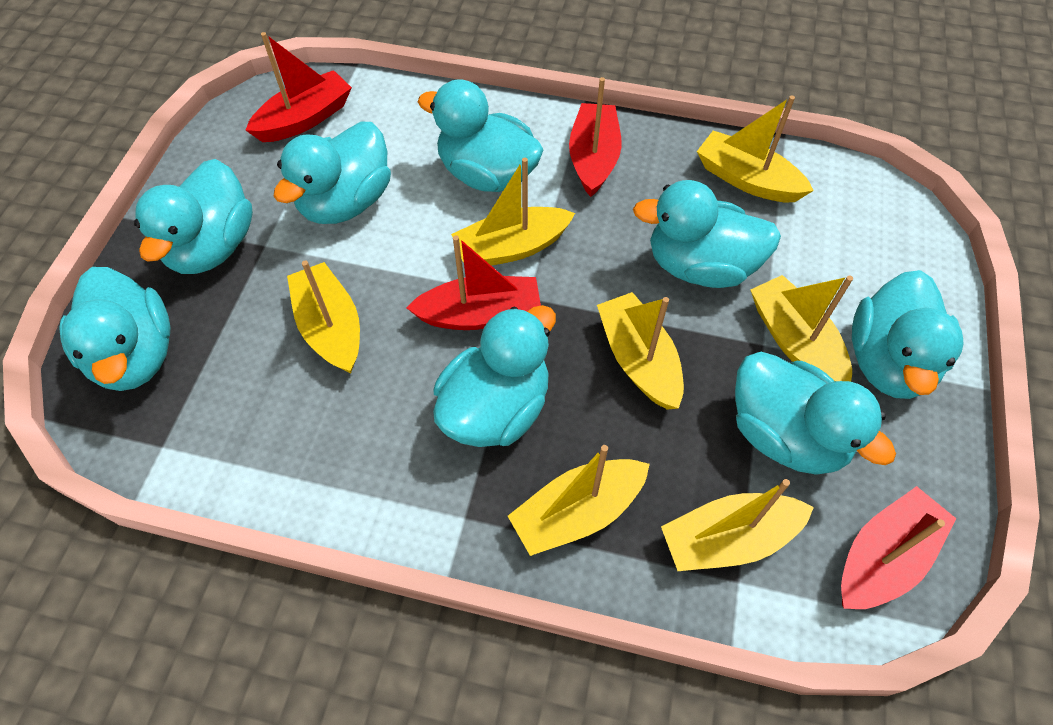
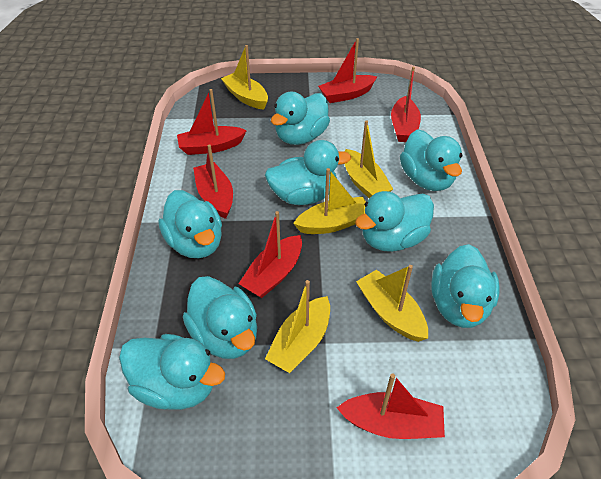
red boat: [246,32,352,142] [406,235,541,330] [569,77,622,197] [841,486,956,609] = 4 -> [177,89,247,155] [193,144,233,219] [238,211,302,298] [318,38,377,103] [337,373,445,439] [391,67,421,142] = 6
yellow boat: [287,260,360,373] [451,158,575,266] [508,445,650,556] [597,292,684,410] [661,479,814,571] [697,95,814,202] [750,275,853,382] = 7 -> [221,45,268,110] [265,280,330,373] [293,168,366,234] [345,120,393,198] [356,265,428,342] = 5

